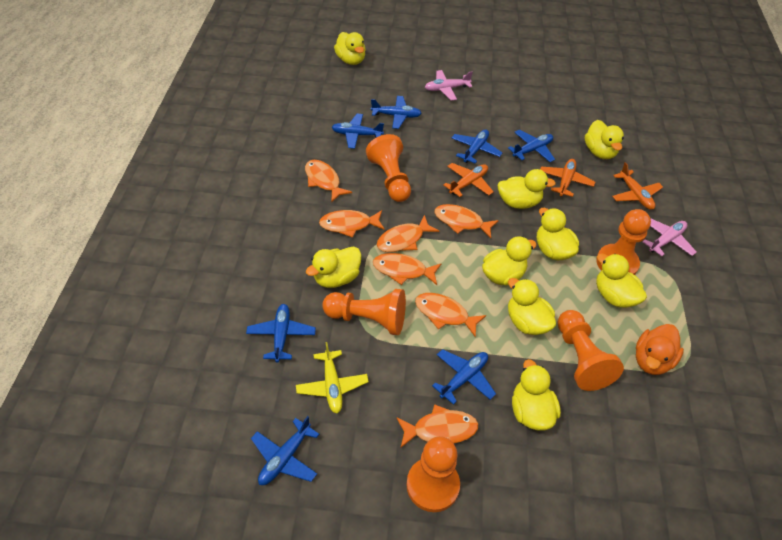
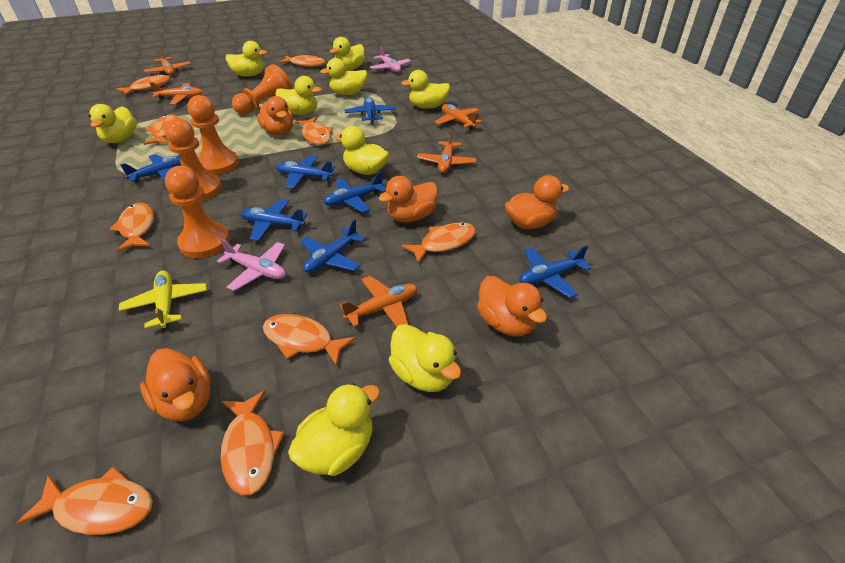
orange duck: [636,324,684,375] = 1 -> [140,348,211,421] [257,96,293,135] [379,176,438,222] [477,276,547,336] [505,175,569,229] = 5
orange fish: [305,160,352,202] [319,210,385,238] [373,253,442,285] [377,215,439,252] [396,404,478,447] [415,293,486,337] [434,204,499,238] = 7 -> [16,466,153,535] [109,203,154,252] [116,74,170,96] [143,115,179,145] [221,390,285,495] [263,314,356,366] [278,55,325,67] [295,117,333,145] [401,222,476,264] = 9
orange pawn: [322,289,406,335] [366,134,411,202] [406,436,460,512] [558,310,624,391] [596,209,651,275] = 5 -> [164,118,222,201] [165,166,230,258] [187,95,239,175] [232,64,292,115] = 4
orange plane: [443,163,494,197] [540,159,595,197] [612,162,663,210] = 3 -> [144,49,191,75] [149,82,203,104] [340,276,417,327] [417,130,476,173] [435,104,482,130] = 5

